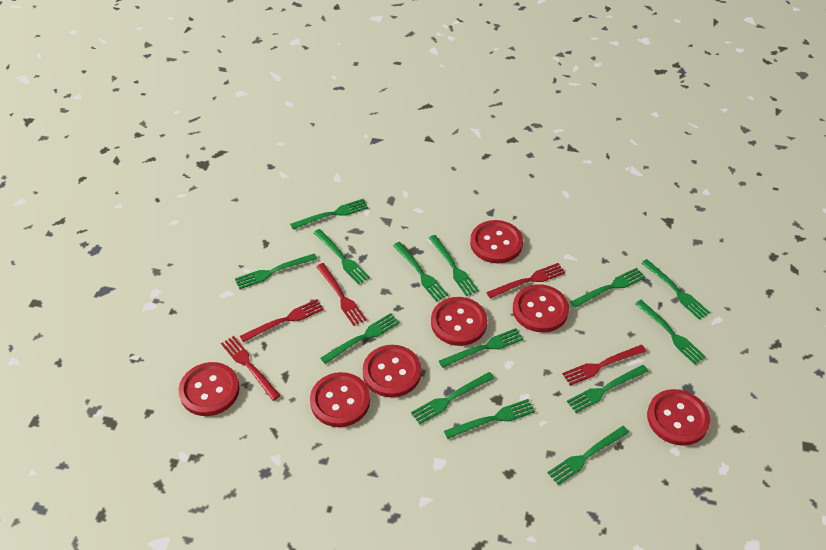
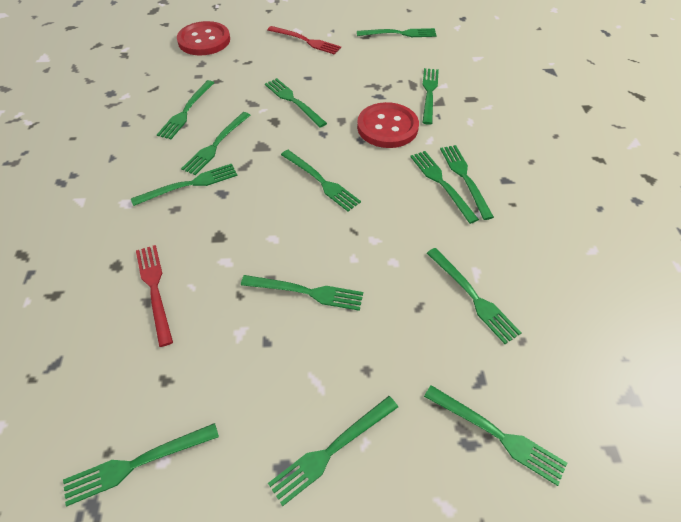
red button: [179,362,240,416] [310,372,370,427] [363,345,421,397] [431,297,487,346] [470,220,523,263] [513,284,569,332] [647,389,710,446] = 7 -> [177,21,230,56] [357,102,419,148] = 2
red fork: [221,336,281,401] [240,299,324,342] [316,263,367,326] [486,263,565,299] [562,345,646,386] = 5 -> [136,245,173,347] [268,26,341,55] = 2

